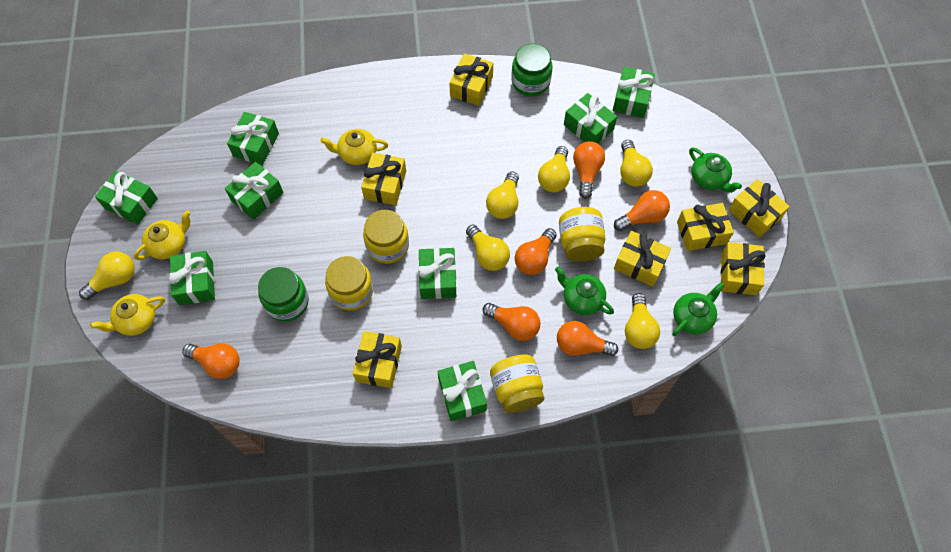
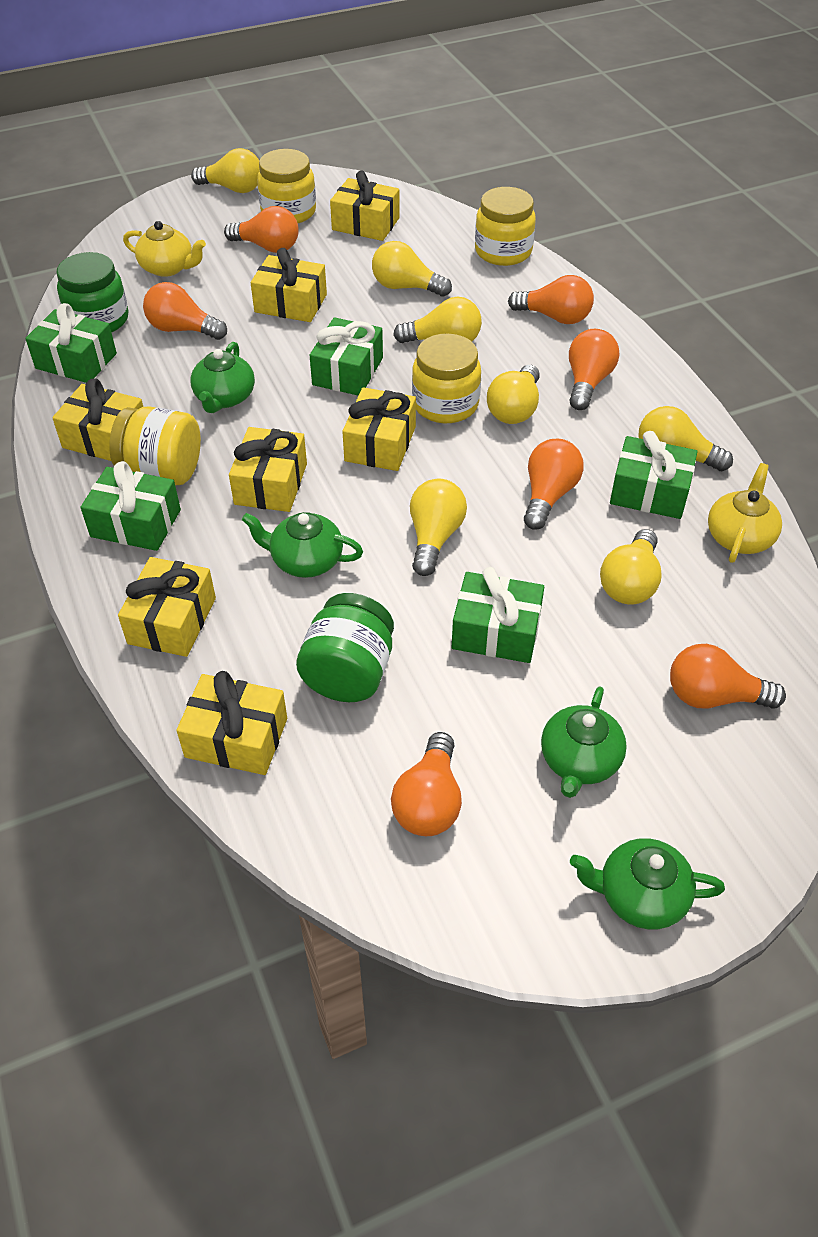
green gift: [95,171,158,225] [169,251,215,305] [225,162,284,220] [227,112,279,165] [418,248,456,299] [437,361,487,421] [564,93,617,143] [612,67,655,118] = 8 -> [25,303,117,383] [80,461,181,551] [310,317,383,396] [452,567,544,663] [610,431,697,519] = 5
green teapot: [555,266,614,315] [672,282,724,336] [689,147,742,193] = 3 -> [190,342,255,413] [242,512,363,578] [541,686,627,798] [570,838,725,930] = 4
orange light bulb: [182,343,239,379] [482,303,541,341] [515,228,557,275] [557,321,618,356] [573,141,605,199] [614,190,670,231] = 6 -> [143,282,227,340] [224,206,299,253] [391,732,462,836] [508,275,594,324] [524,439,584,530] [569,329,619,410] [670,644,786,709] = 7
yellow light bulb: [79,251,135,300] [466,224,510,271] [486,171,519,219] [538,146,570,192] [620,140,653,187] [625,293,660,349] = 6 -> [191,148,260,193] [372,241,452,297] [393,297,482,343] [410,479,467,576] [487,365,540,424] [600,529,662,605] [638,406,733,471] = 7
yellow teapot: [90,294,165,336] [134,210,191,260] [320,129,388,165] = 3 -> [123,221,206,277] [708,463,782,563] = 2

